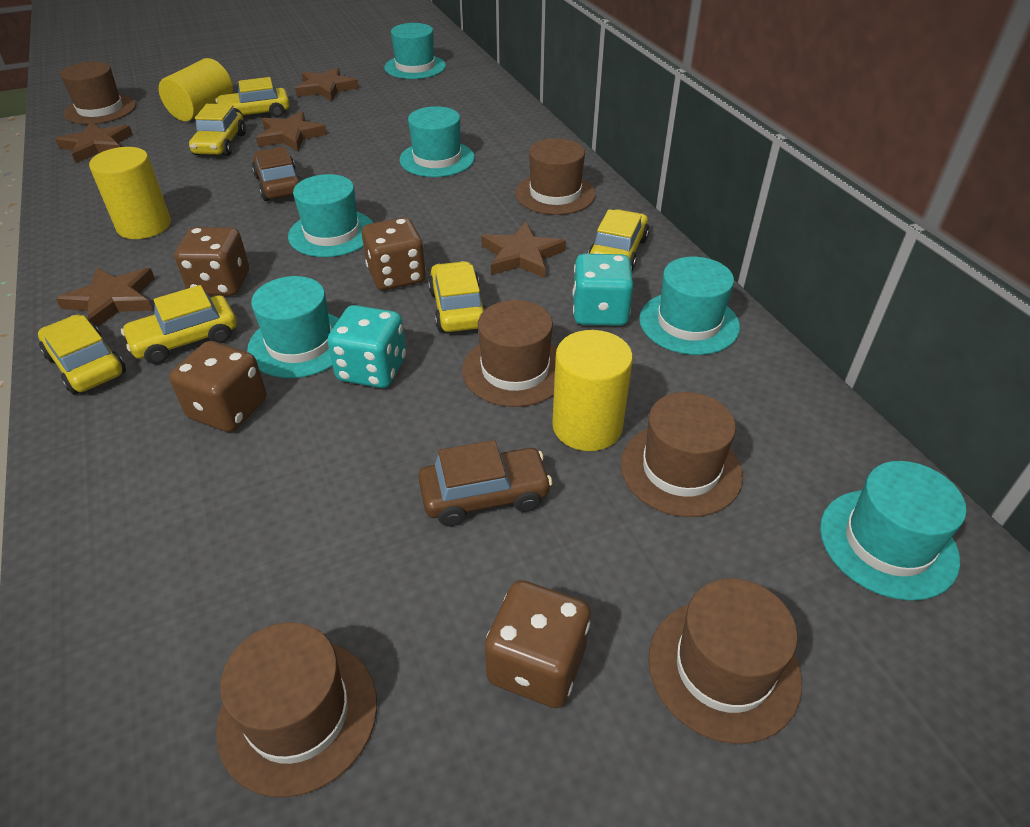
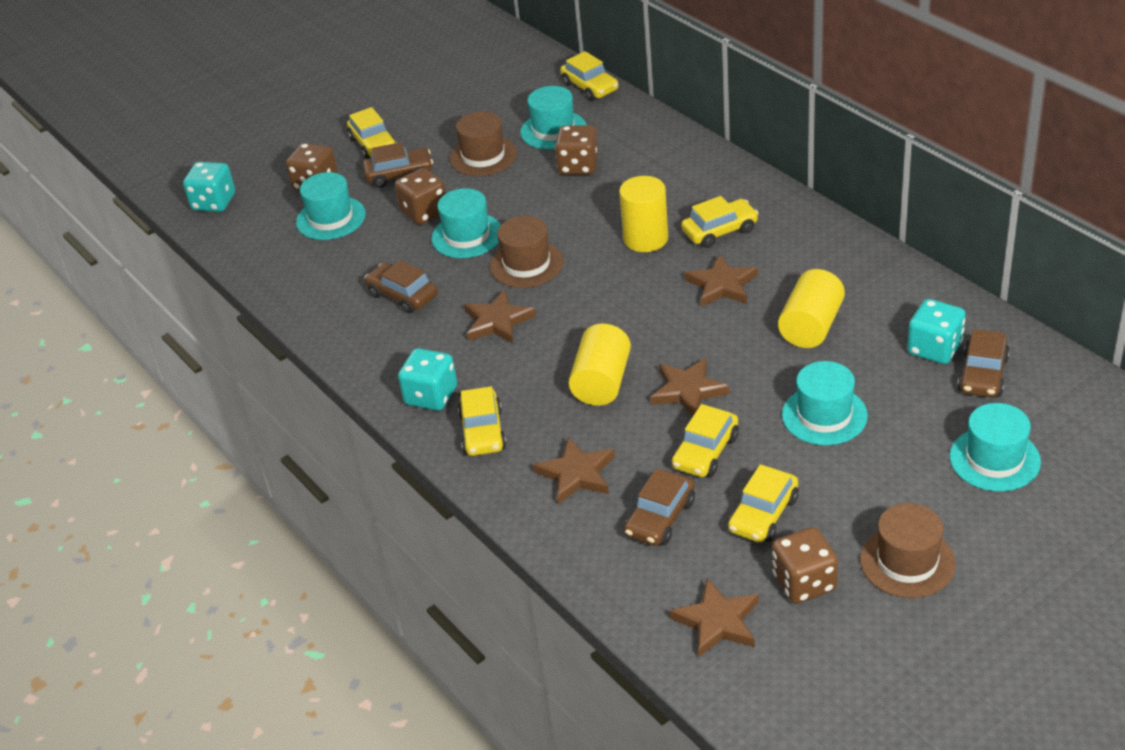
brown car: [252,146,302,201] [418,440,552,526] = 2 -> [363,142,433,188] [365,260,438,314] [624,468,695,546] [957,329,1010,398] = 4
brown hat: [60,61,136,124] [216,622,377,798] [462,300,557,407] [515,138,596,215] [620,392,743,517] [648,579,802,744] = 6 -> [450,111,517,176] [490,216,564,288] [860,503,956,598] = 3
turquoise dice: [327,305,406,388] [572,254,633,326] = 2 -> [183,162,235,212] [398,348,457,411] [907,299,966,364] = 3
turquoise hat: [247,276,339,378] [288,174,373,257] [384,23,446,79] [400,106,475,177] [639,257,740,355] [820,461,967,601] = 6 -> [296,172,366,240] [431,188,501,258] [520,86,586,149] [782,361,868,445] [950,403,1041,491] = 5

